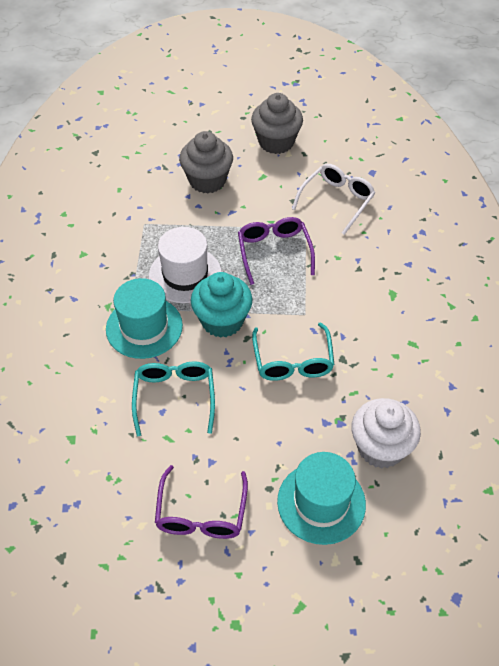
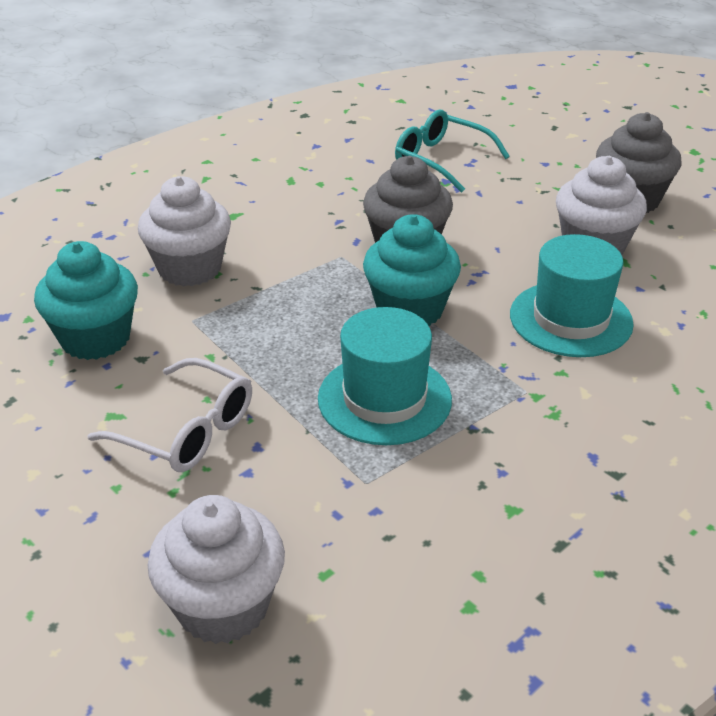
purple glasses: [155,465,248,539] [238,217,315,285] = 2 -> none = 0
turquoise cupcake: [191,272,252,338] = 1 -> [34,241,138,360] [363,214,461,326] = 2
turquoise glasses: [132,361,215,437] [252,322,334,381] = 2 -> [395,110,510,193] = 1
white cupcake: [351,398,421,469] = 1 -> [138,176,231,287] [148,495,285,644] [556,156,647,255] = 3
white hat: [149,227,222,303] = 1 -> none = 0

